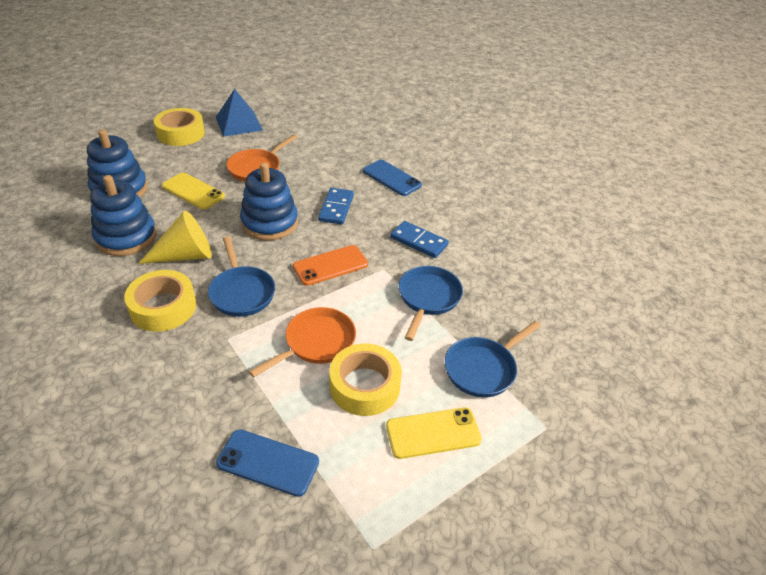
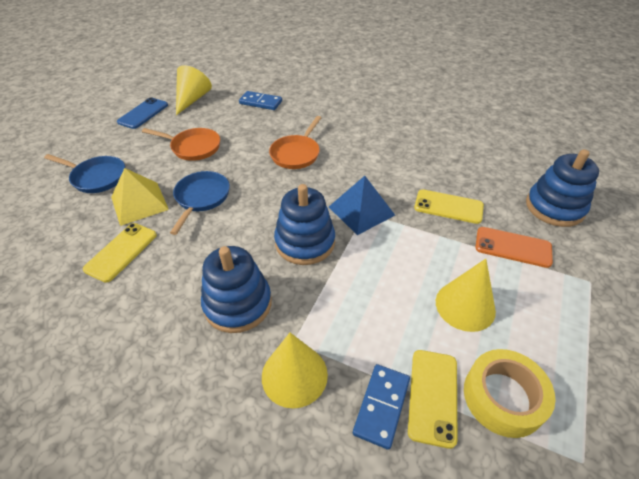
blue pan: [208,236,275,317] [399,266,463,341] [445,321,541,398] = 3 -> [44,154,125,193] [170,171,230,235] = 2
blue phone: [216,429,319,497] [363,160,422,196] = 2 -> [117,97,168,129] = 1
yellow cone: [138,211,212,264] = 1 -> [176,65,212,115] [262,333,328,409] [436,259,496,332] = 3
yellow phone: [162,173,225,210] [386,407,482,459] = 2 -> [83,223,157,283] [408,350,457,449] [414,189,484,224] = 3
yellow pyramid: none = 0 -> [111,168,169,226] = 1
yellow tape: [124,270,196,332] [154,108,205,146] [329,343,402,416] = 3 -> [464,349,556,438] = 1

